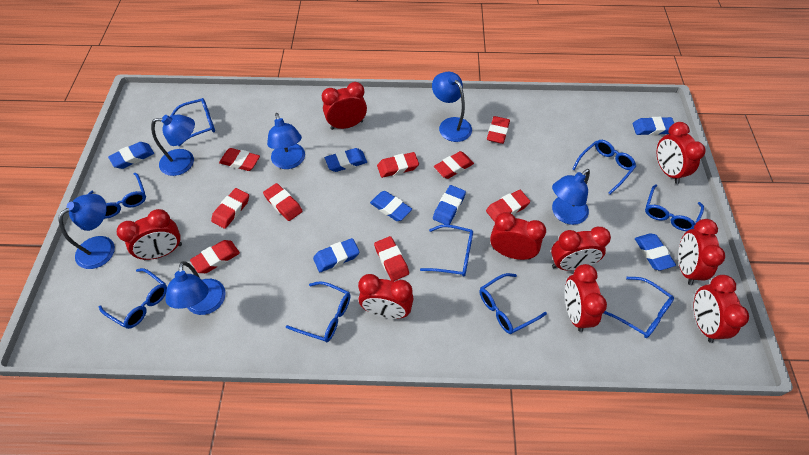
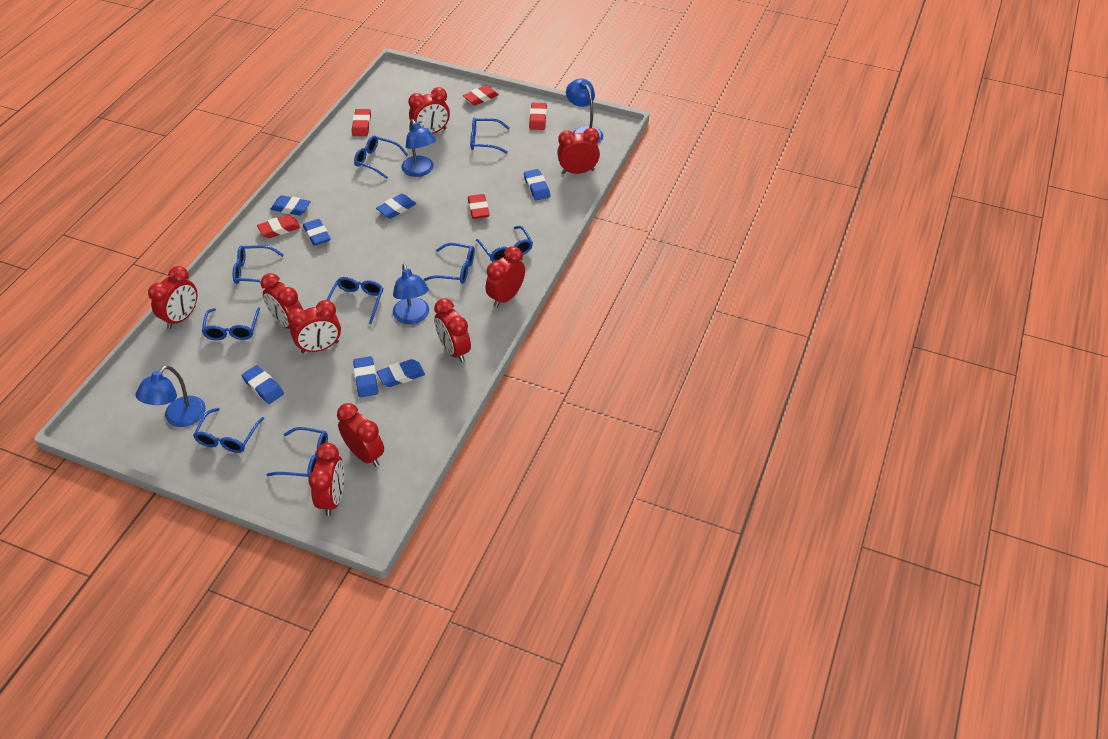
blue lamp: [59,194,115,269] [151,115,195,176] [165,261,226,315] [267,113,305,169] [432,72,472,142] [552,169,590,225] = 6 -> [136,365,206,427] [393,264,429,324] [401,119,436,177] [566,78,603,144] = 4
red eraser: [190,240,240,273] [211,188,249,229] [219,148,260,171] [263,183,303,221] [374,236,409,281] [377,152,419,178] [434,151,474,179] [486,190,530,222] [487,116,510,144] = 9 -> [257,215,301,238] [352,109,371,136] [463,85,499,106] [468,194,490,219] [529,103,547,130] = 5

